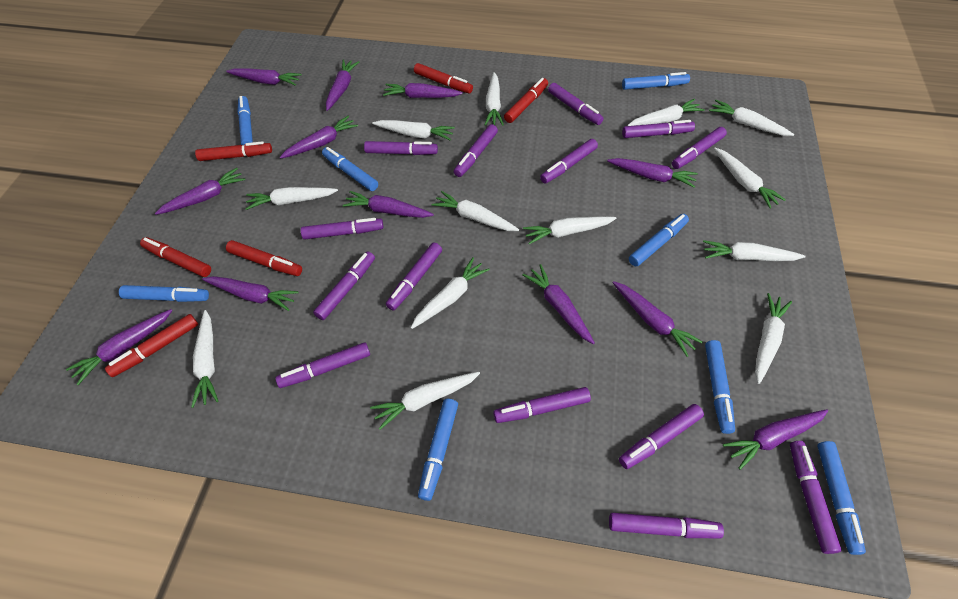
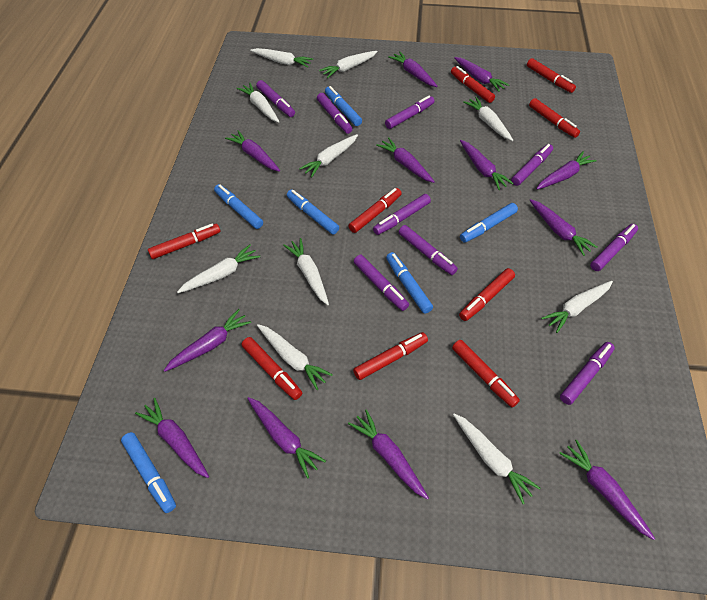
blue marker: [119,285,209,302] [237,96,253,145] [322,147,378,191] [418,399,458,501] [622,72,690,90] [629,214,689,266] [705,340,735,434] [817,441,866,555] = 8 -> [121,432,176,513] [214,184,263,229] [287,190,339,235] [325,86,362,126] [386,252,433,314] [460,203,518,243] = 6
purple marker: [275,342,370,388] [301,218,383,239] [313,251,375,320] [364,141,438,155] [386,243,442,311] [454,124,498,177] [493,387,591,423] [540,139,598,184] [548,83,604,125] [609,513,724,538] [619,404,704,469] [622,120,695,138] [672,127,727,169] [790,441,842,554] = 14 -> [256,80,295,117] [317,93,352,134] [354,255,409,311] [373,194,431,235] [385,96,435,129] [399,225,458,275] [511,144,553,186] [560,342,615,405] [590,224,638,271] = 9
red marker: [105,314,198,377] [140,237,211,277] [195,141,272,161] [226,240,302,276] [414,63,473,93] [504,78,548,123] = 6 -> [148,224,220,259] [242,337,302,400] [348,188,402,233] [353,332,428,380] [451,66,495,103] [452,340,520,407] [459,268,515,321] [527,58,576,93] [529,98,580,138] = 9
white carrot: [191,310,218,408] [245,187,338,210] [370,372,480,430] [372,120,455,141] [411,257,490,329] [432,191,519,231] [485,72,504,126] [523,216,617,244] [627,99,705,126] [703,240,806,261] [709,100,794,136] [714,148,786,209] [755,293,792,384] = 13 -> [177,244,260,293] [236,83,280,123] [250,48,313,68] [257,324,333,390] [283,238,329,305] [299,134,358,177] [319,51,378,78] [453,413,541,504] [463,97,513,141] [541,281,613,333] = 10

